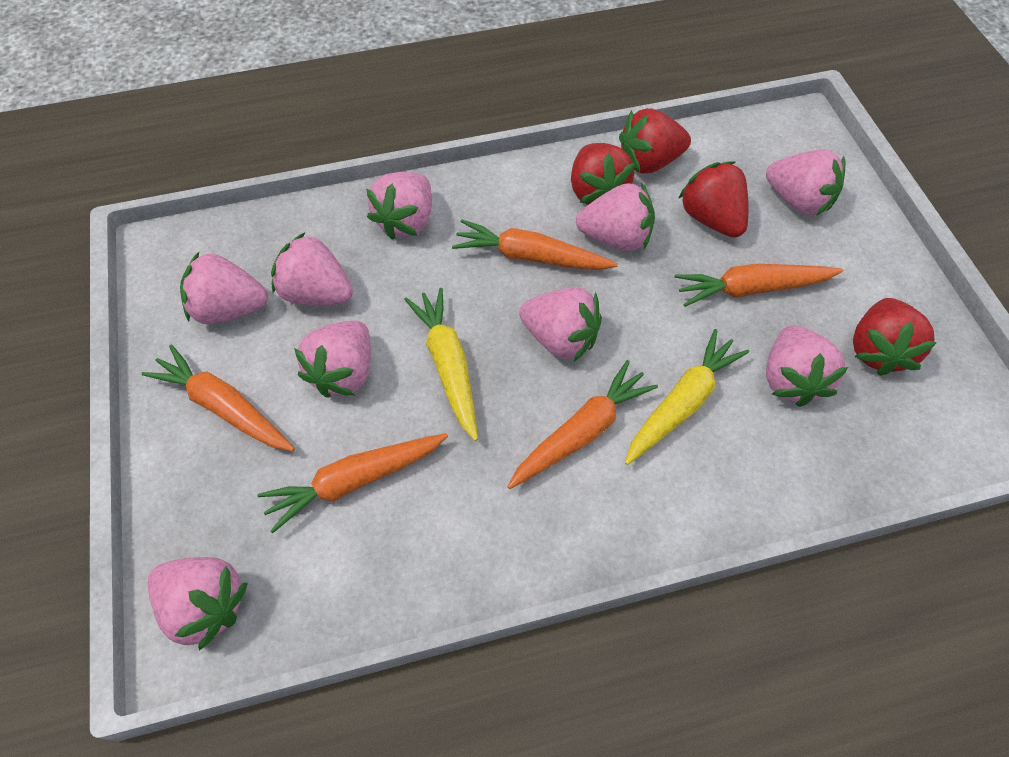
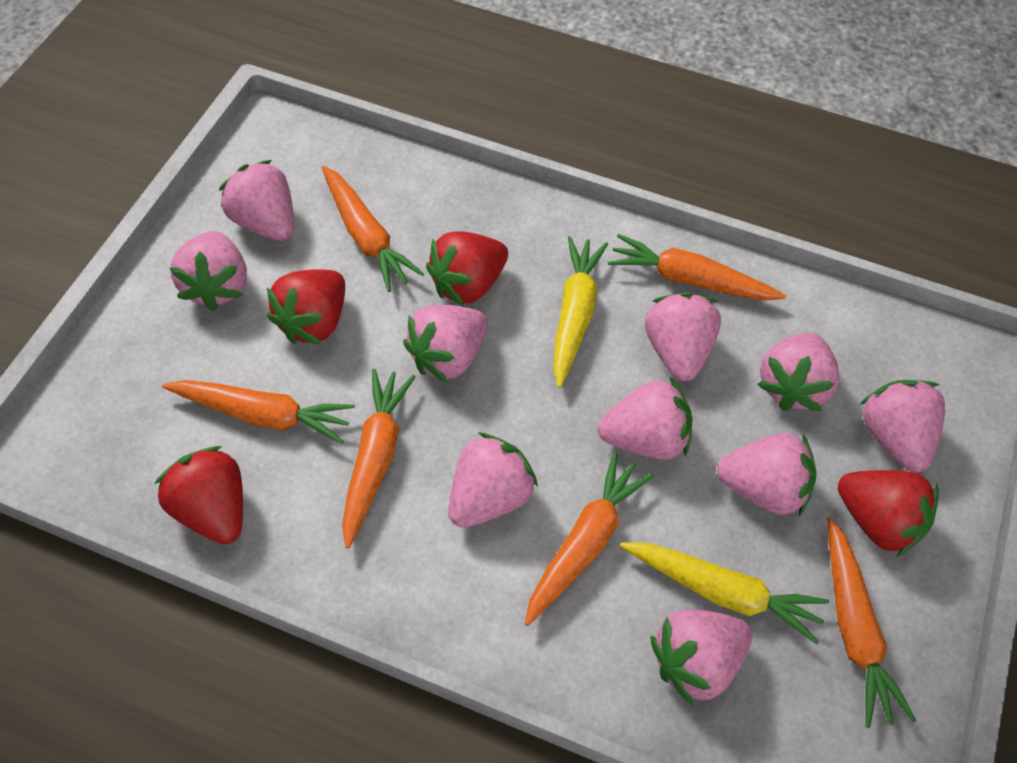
orange carrot: [141,345,295,451] [257,433,448,534] [452,220,618,270] [508,360,658,489] [674,263,843,307] = 5 -> [162,380,355,444] [322,166,424,292] [342,369,416,548] [525,452,654,626] [608,234,786,301] [827,517,916,728] = 6
pink strawberry: [148,557,248,651] [180,252,268,324] [271,232,353,305] [294,321,371,398] [366,172,432,240] [519,288,602,362] [576,183,655,251] [766,149,845,216] [766,325,848,407] = 9 -> [170,231,247,311] [219,160,294,241] [403,305,488,383] [448,433,538,528] [598,378,692,460] [645,292,721,381] [650,610,752,706] [717,433,816,516] [757,333,840,411] [859,380,945,472] = 10

